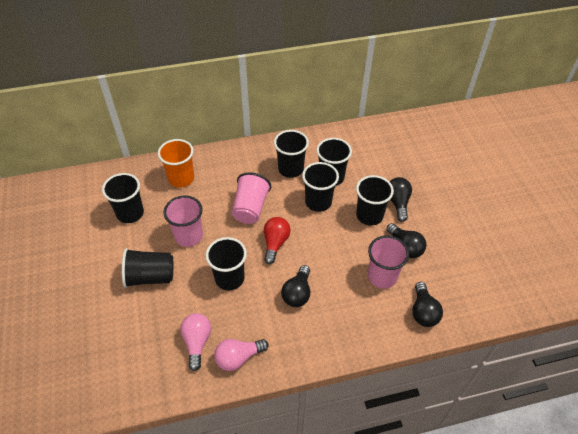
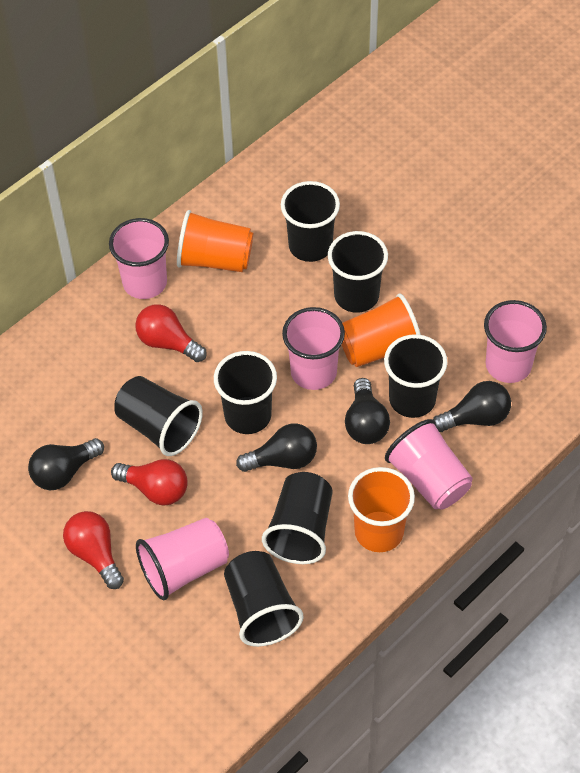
orange cup: [158,139,194,188] = 1 -> [177,210,253,272] [342,293,421,367] [348,467,415,552] = 3
pink cup: [163,196,203,247] [231,172,271,224] [368,235,409,289] = 3 -> [109,218,169,299] [136,518,229,600] [282,307,345,390] [385,419,473,510] [484,300,547,383] = 5
pink light bulb: [180,313,211,371] [214,339,268,371] = 2 -> none = 0
red light bulb: [264,217,291,264] = 1 -> [63,511,124,589] [111,459,188,505] [135,304,207,362] = 3

